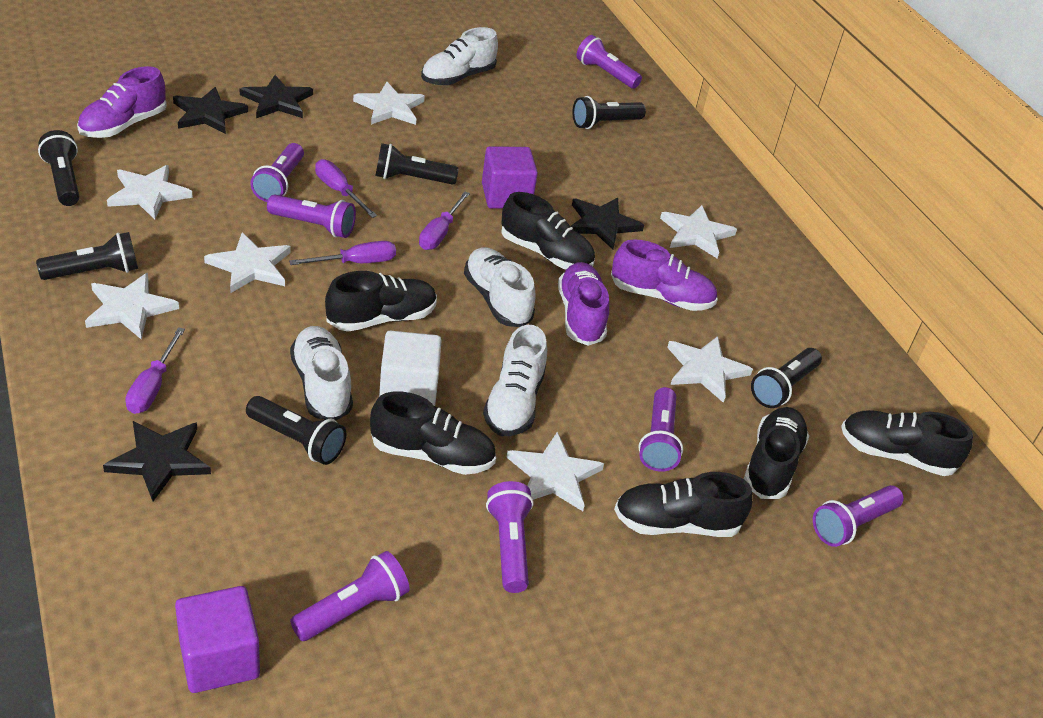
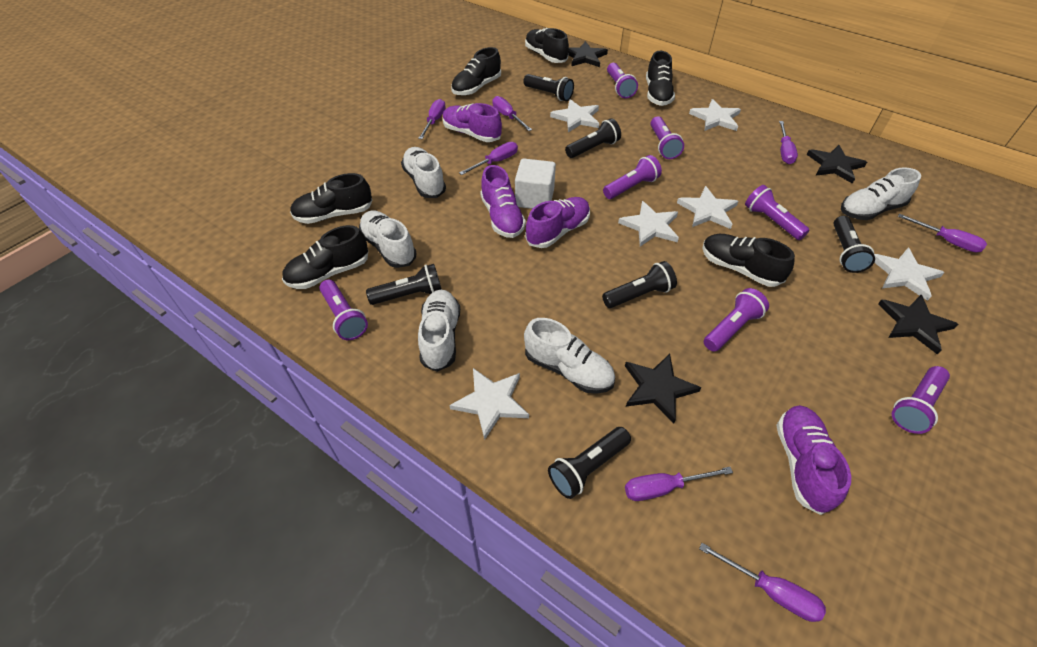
purple cube: [175,586,260,693] [482,146,538,209] = 2 -> none = 0
purple screwdriver: [125,327,185,414] [289,241,396,265] [315,159,377,218] [419,191,470,250] = 4 -> [418,99,446,139] [459,142,518,175] [492,96,532,131] [625,467,733,501] [699,543,826,622] [779,121,798,164] [898,214,987,252] = 7
purple shoe: [77,66,167,138] [558,262,609,346] [611,239,718,311] = 3 -> [443,103,502,142] [480,165,526,238] [525,197,590,248] [777,405,851,515] = 4
white shoe: [290,326,353,421] [421,27,498,85] [464,247,536,327] [483,325,547,436] = 4 -> [359,211,417,268] [401,147,446,198] [418,290,460,372] [524,318,615,394] [841,167,921,220] = 5
white star: [85,273,179,340] [107,165,193,219] [204,232,291,293] [353,82,425,125] [506,432,604,511] [660,205,737,258] [667,336,753,403] = 7 -> [449,368,529,440] [550,99,599,132] [618,201,679,246] [677,186,738,229] [689,99,741,131] [874,248,945,301] = 6

